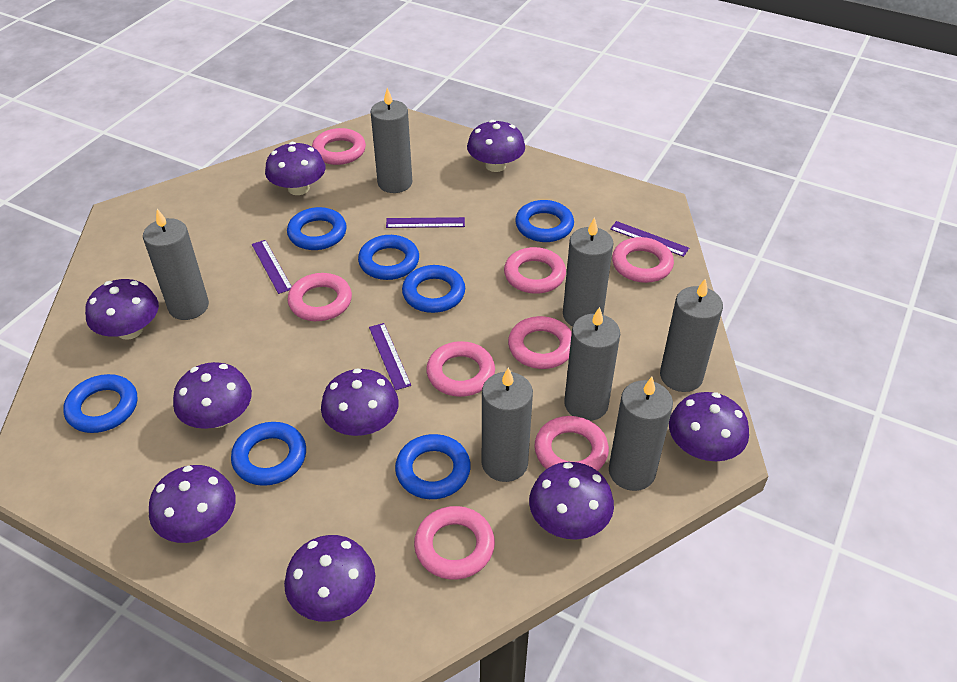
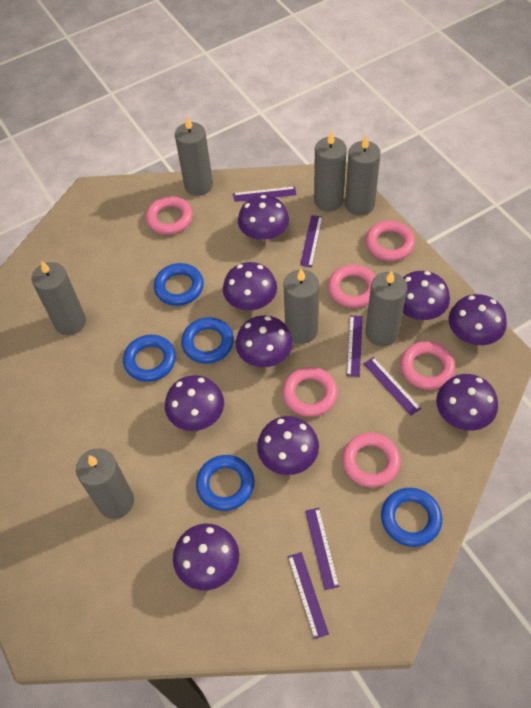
blue ring: [63,374,137,433] [231,422,306,486] [287,207,347,250] [358,235,419,280] [395,434,471,499] [402,265,465,313] [515,200,574,242] = 7 -> [123,335,176,382] [154,263,204,306] [181,317,234,364] [196,455,254,511] [381,488,442,547] = 5
pink ring: [288,273,352,321] [312,128,366,165] [414,506,495,580] [426,341,495,397] [504,247,566,294] [508,316,572,369] [534,416,609,471] [612,237,674,283] = 8 -> [146,196,193,235] [282,367,338,417] [328,264,376,308] [342,433,401,488] [366,221,415,261] [400,341,455,390] = 6
purple ruler: [252,240,292,294] [369,323,411,390] [386,217,465,228] [610,221,689,257] = 4 -> [233,186,296,202] [288,552,329,639] [300,215,323,267] [305,508,340,590] [346,315,363,377] [364,357,421,416] = 6

